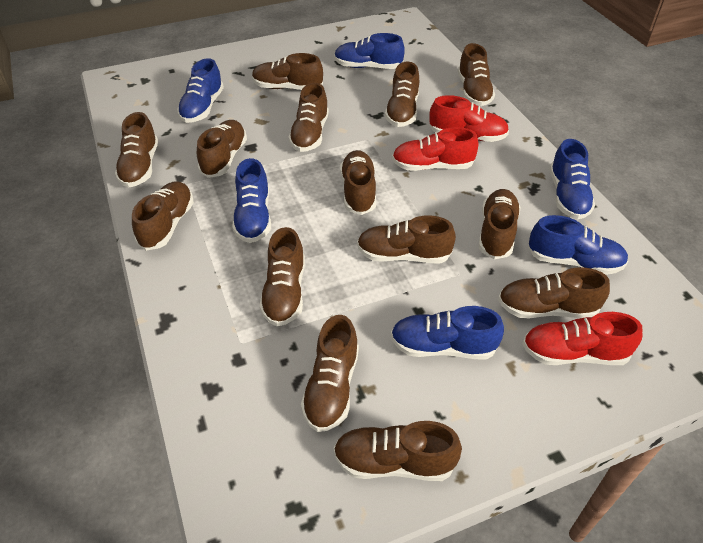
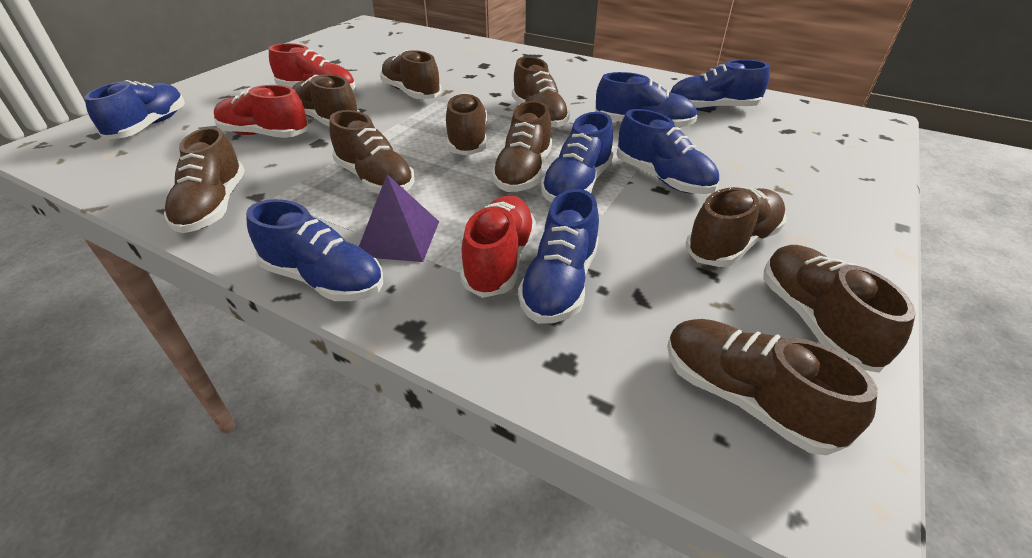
blue shoe: [177,58,224,123] [232,158,271,243] [334,33,405,69] [391,306,504,360] [528,215,628,275] [549,139,595,219] = 6 -> [84,80,185,140] [246,199,383,301] [518,189,599,324] [541,112,613,203] [595,72,698,128] [617,109,719,194] [670,59,770,111] = 7
brown shoe: [115,112,158,187] [132,181,194,251] [197,120,247,178] [252,53,323,90] [260,227,305,326] [289,83,329,152] [301,315,359,432] [334,421,462,481] [340,150,376,215] [357,215,456,263] [385,61,419,127] [458,43,495,106] [479,189,521,259] [498,267,610,318] = 14 -> [164,127,245,233] [292,74,360,126] [329,110,415,193] [380,50,442,99] [445,92,487,156] [492,101,552,192] [512,56,570,128] [667,319,878,455] [686,187,786,267] [763,245,916,373] = 10
purple pyramid: none = 0 -> [359,174,439,262] = 1

